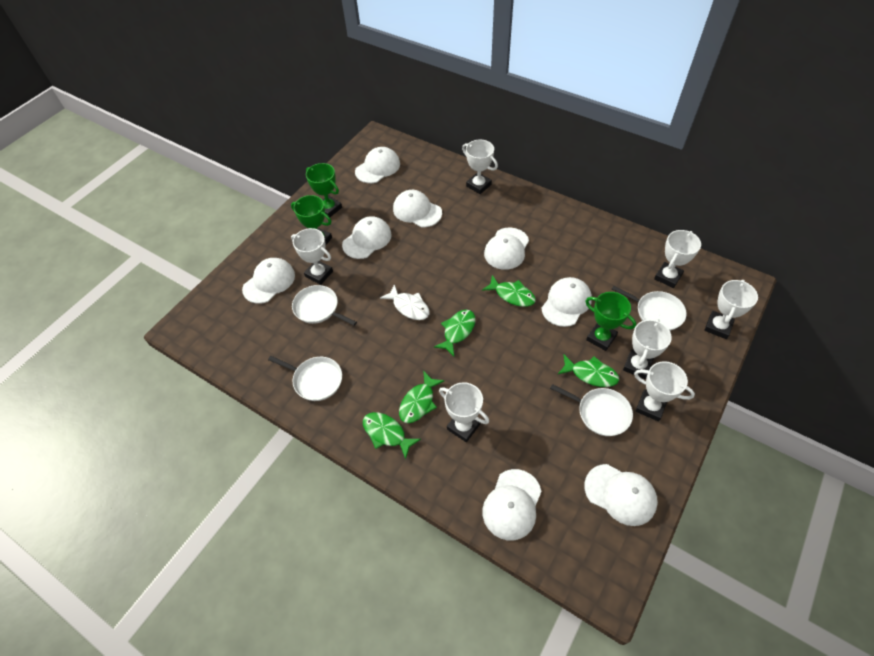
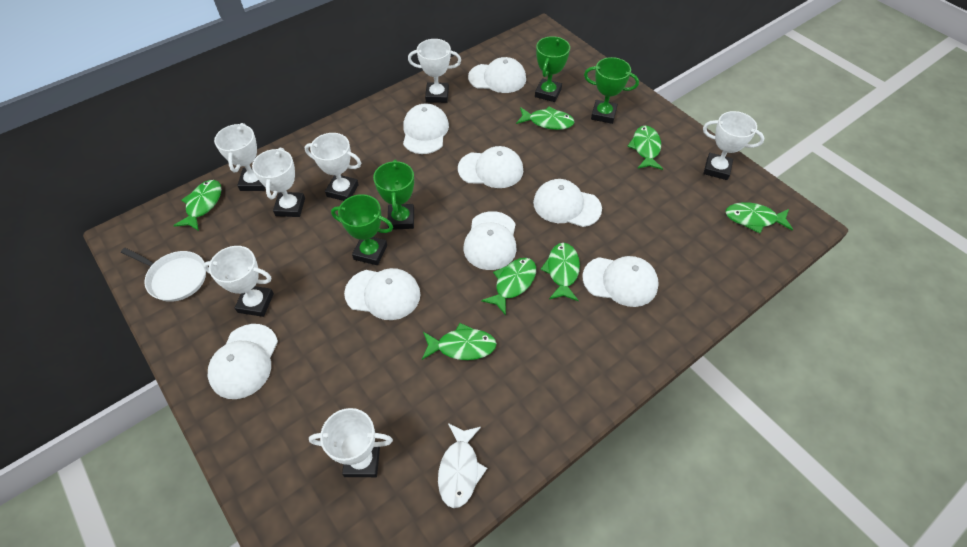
green fish: [363,412,421,460] [399,370,445,423] [434,310,476,356] [482,275,536,307] [558,355,619,387] = 5 -> [173,180,222,231] [422,323,497,360] [481,258,536,315] [516,106,575,130] [540,243,580,301] [627,126,663,170] [726,202,793,233] = 7
green trophy: [291,195,332,245] [306,163,342,217] [585,292,636,351] = 3 -> [331,194,393,265] [373,160,414,230] [535,36,570,102] [584,57,639,124] = 4
white pan: [268,356,342,401] [292,285,357,326] [550,384,633,436] [612,285,687,331] = 4 -> [121,248,206,302] = 1

